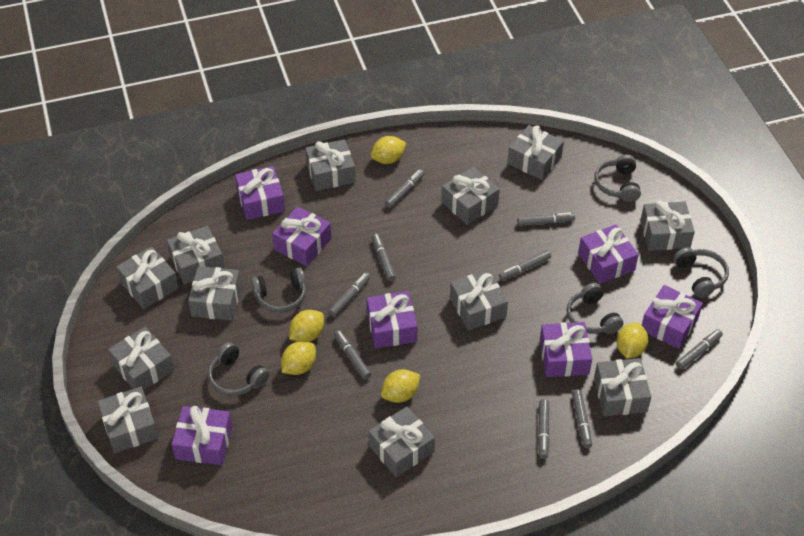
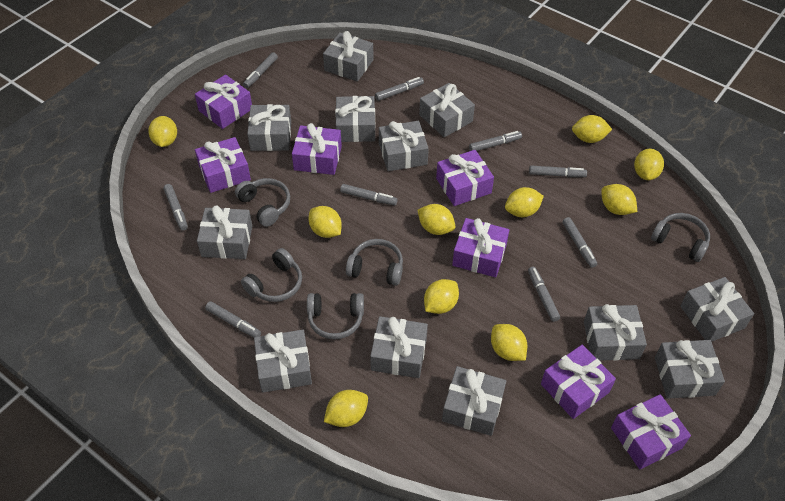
yellow lemon: [281,341,316,375] [289,310,324,342] [371,136,406,164] [381,369,420,403] [616,323,648,359] = 5 -> [148,116,177,147] [309,206,342,238] [324,390,368,427] [417,204,455,235] [424,279,459,314] [491,324,527,361] [505,187,544,217] [572,115,612,143] [601,184,637,215] [634,149,664,180] = 10

